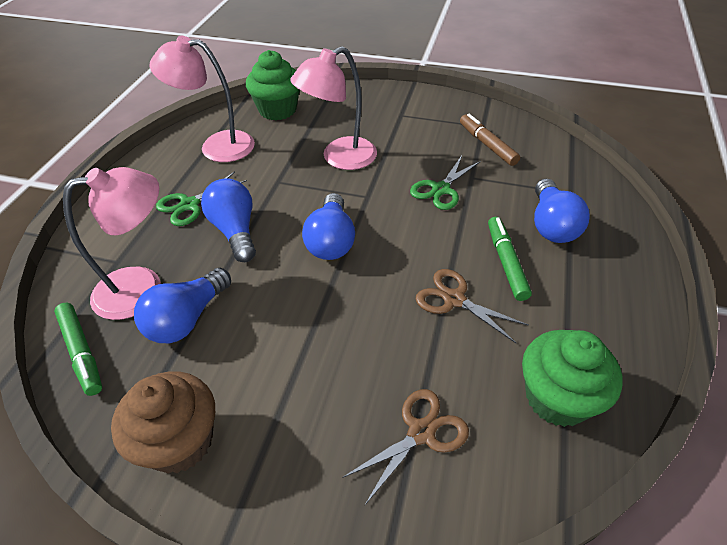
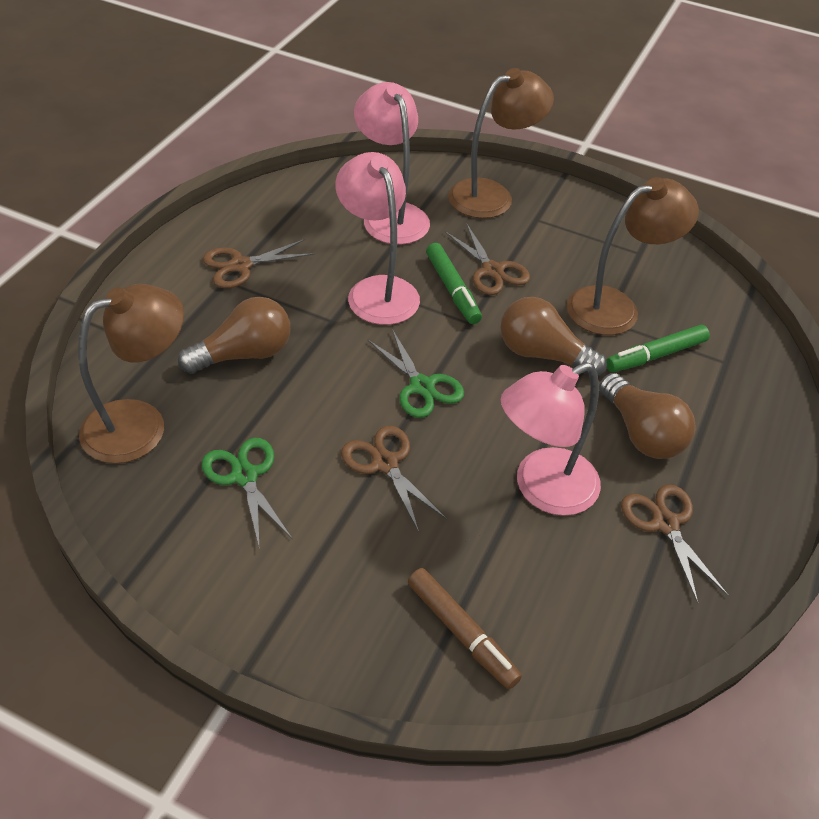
blue light bulb: [134,268,231,343] [201,178,256,262] [302,193,355,260] [534,179,590,243] = 4 -> none = 0
brown cupcake: [111,371,215,474] = 1 -> none = 0
brown lamp: none = 0 -> [78,284,184,464] [448,68,554,218] [567,177,699,335] = 3
brown light bulb: none = 0 -> [178,297,291,374] [500,297,607,376] [599,373,696,459] = 3
brown scissors: [342,389,469,505] [416,269,529,343] = 2 -> [203,239,315,288] [341,426,447,532] [445,224,530,295] [621,484,728,603] = 4
green cupcake: [246,50,299,120] [522,330,623,427] = 2 -> none = 0

